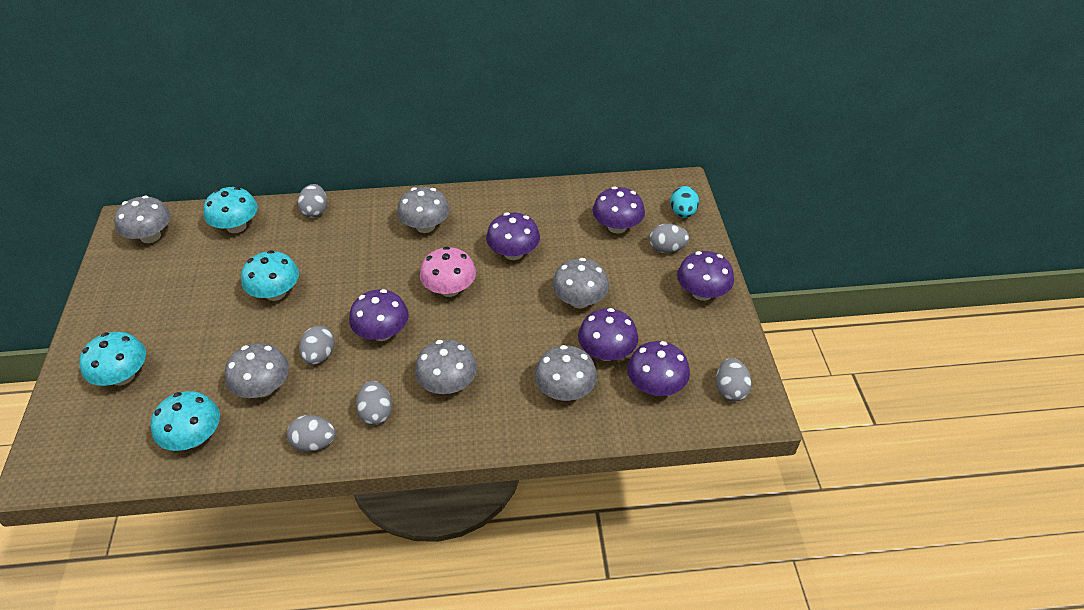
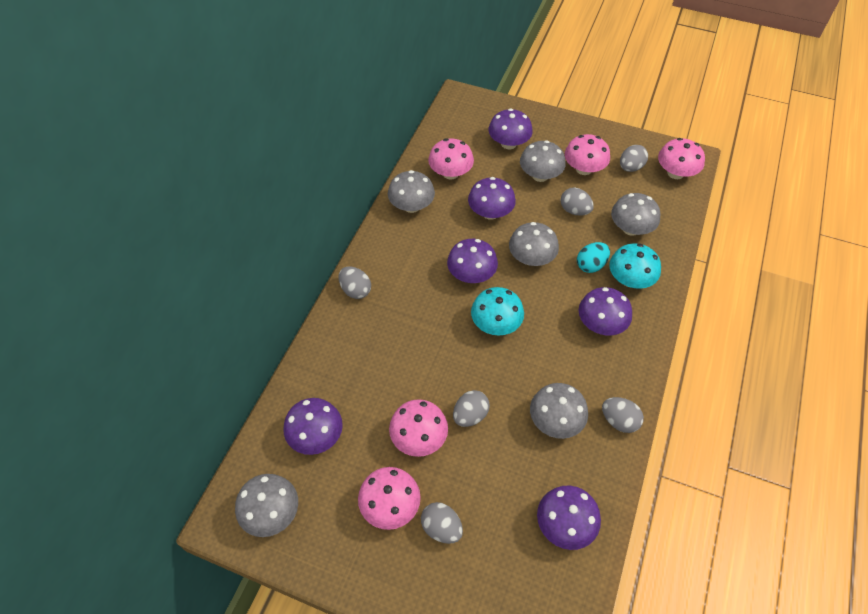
pink mushroom: [420,247,476,297] = 1 -> [358,467,421,530] [389,399,448,457] [428,138,474,180] [565,134,610,175] [658,138,705,179] = 5
turquoise mushroom: [79,332,146,386] [151,391,220,451] [203,187,258,233] [241,250,299,301] = 4 -> [471,287,524,336] [609,243,661,289] = 2

